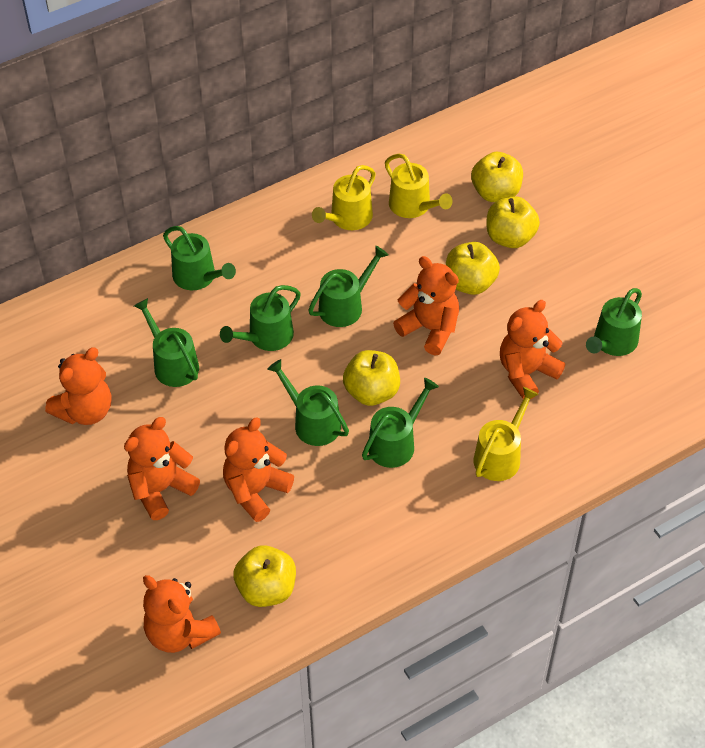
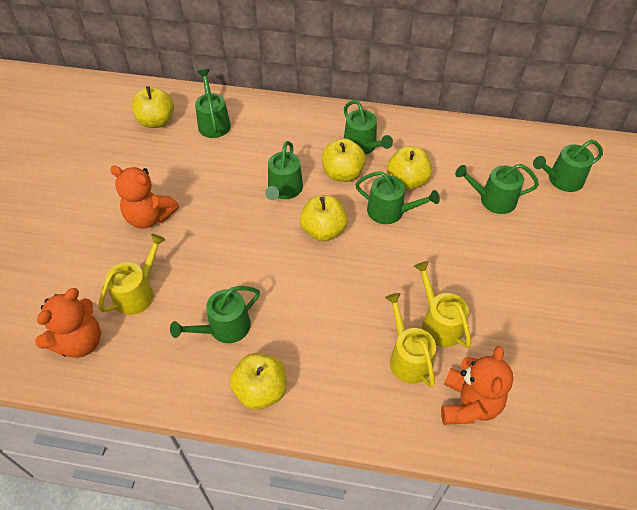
orange teddy bear: [45,347,111,425] [124,417,200,520] [143,575,221,653] [223,417,294,522] [393,256,459,355] [500,300,565,399] = 6 -> [35,288,101,358] [110,166,179,229] [441,346,514,425] = 3

